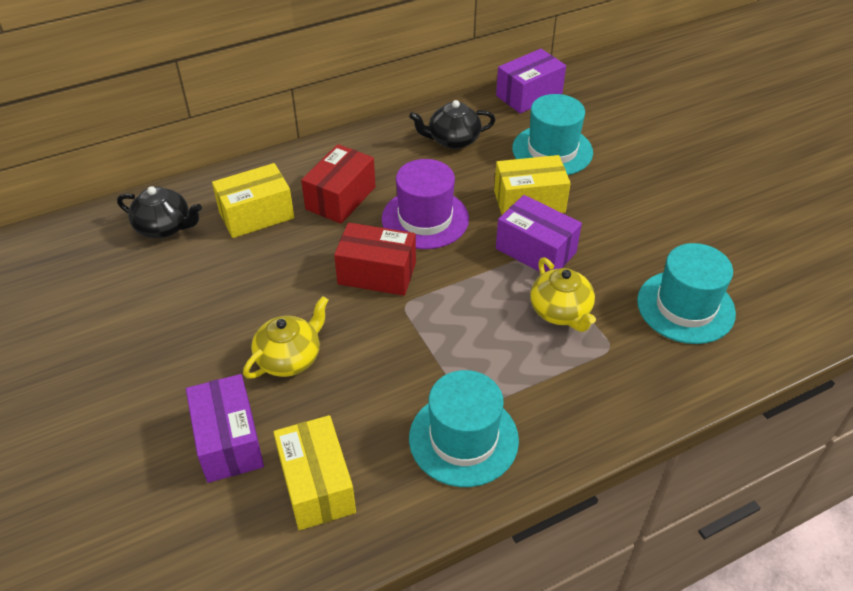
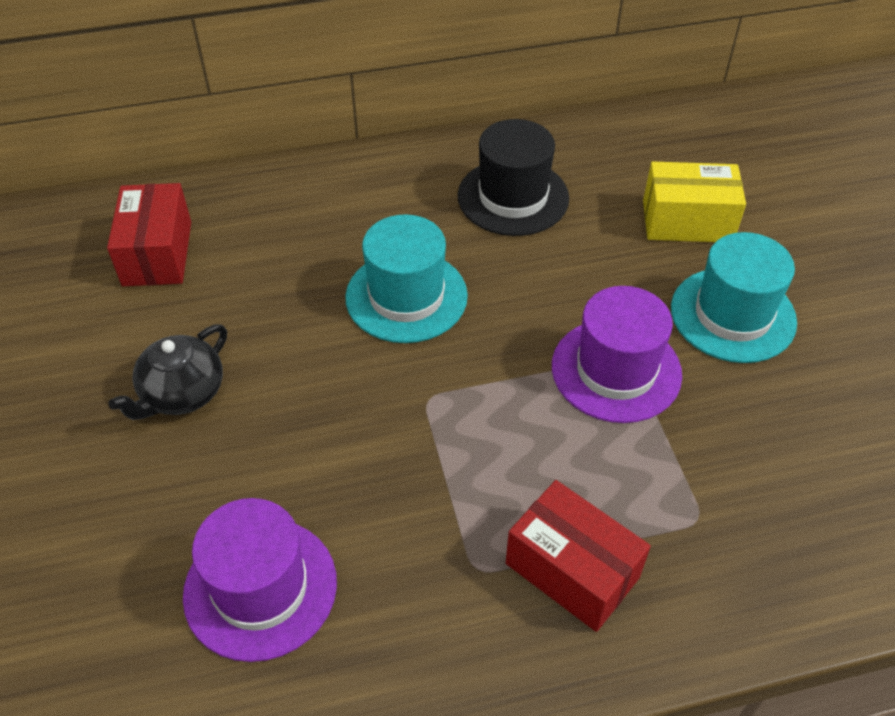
black hat: none = 0 -> [458,119,569,236] = 1
black teapot: [117,186,202,238] [409,100,495,149] = 2 -> [109,325,227,420] = 1
purple box: [186,374,264,483] [496,49,566,114] [496,195,582,272] = 3 -> none = 0
purple hat: [382,159,469,249] = 1 -> [183,498,337,662] [552,286,682,423] = 2
turquoise hat: [409,370,519,487] [512,94,593,175] [637,243,736,344] = 3 -> [345,214,468,343] [671,232,797,363] = 2
yellow box: [212,163,294,238] [273,415,356,530] [494,155,571,215] = 3 -> [643,162,746,242] = 1
yellow teapot: [243,296,329,379] [530,257,596,332] = 2 -> none = 0

